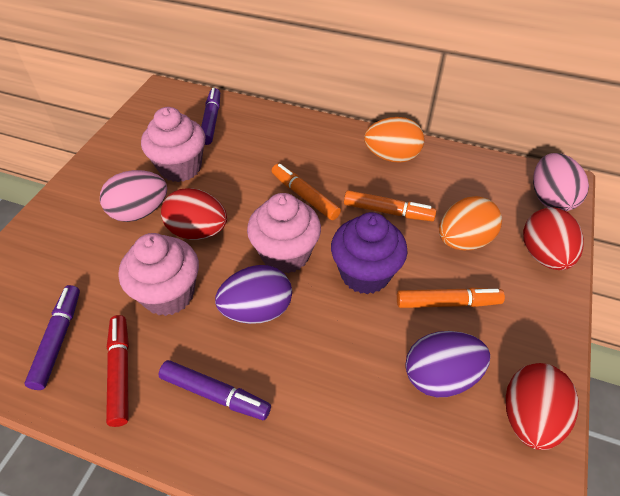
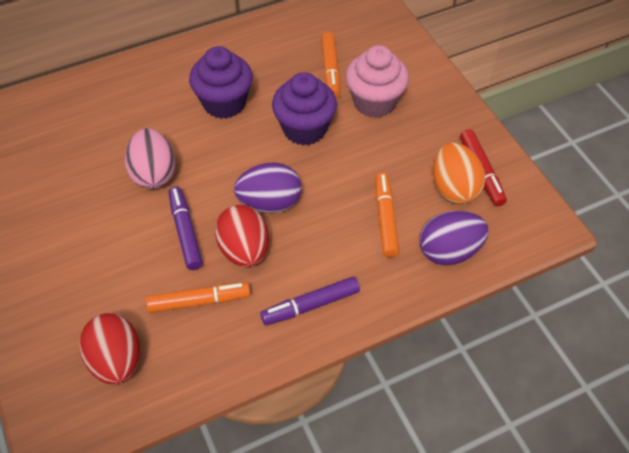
orange egg: [364,117,424,163] [439,196,502,250] = 2 -> [433,142,485,204] = 1
pink cupcake: [119,233,199,316] [141,107,205,182] [247,193,321,274] = 3 -> [346,45,409,118] = 1
pink egg: [100,170,167,222] [533,153,589,211] = 2 -> [125,128,175,189] = 1
purple cupcake: [331,212,408,294] = 1 -> [189,46,253,119] [272,72,337,145] = 2
purple marker: [24,285,80,390] [158,360,271,420] [201,88,220,145] = 3 -> [169,186,203,270] [260,277,360,325] = 2
red egg: [161,188,227,240] [506,363,579,450] [523,207,584,270] = 3 -> [79,313,140,385] [215,205,269,268] = 2

